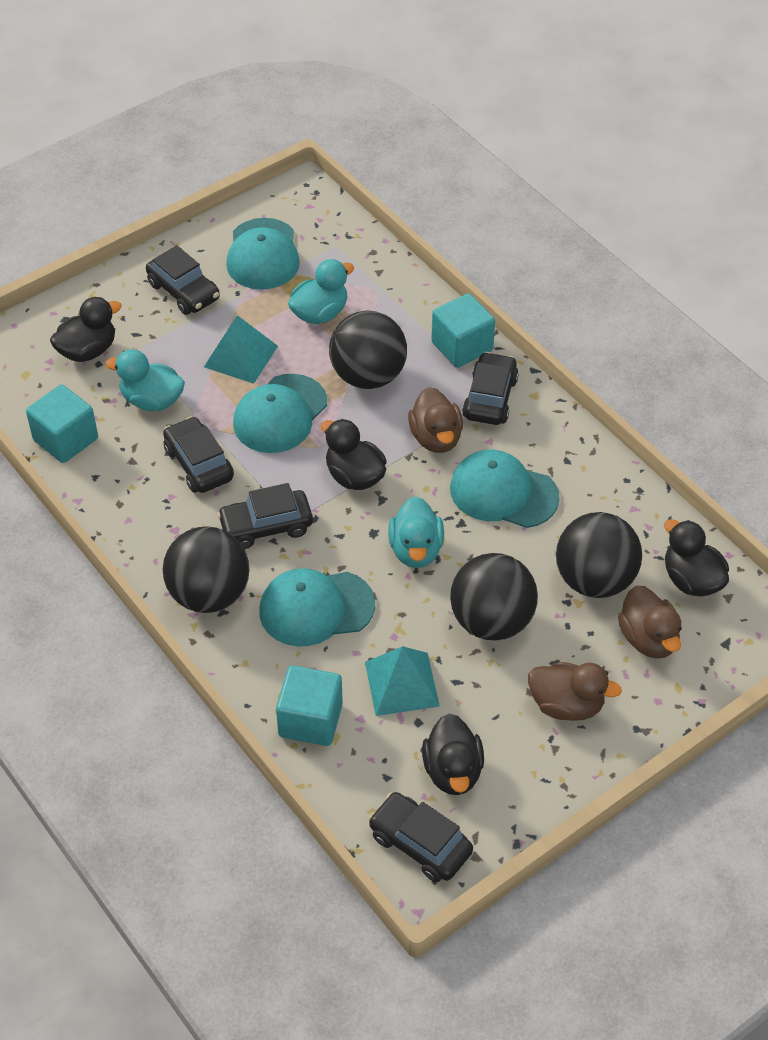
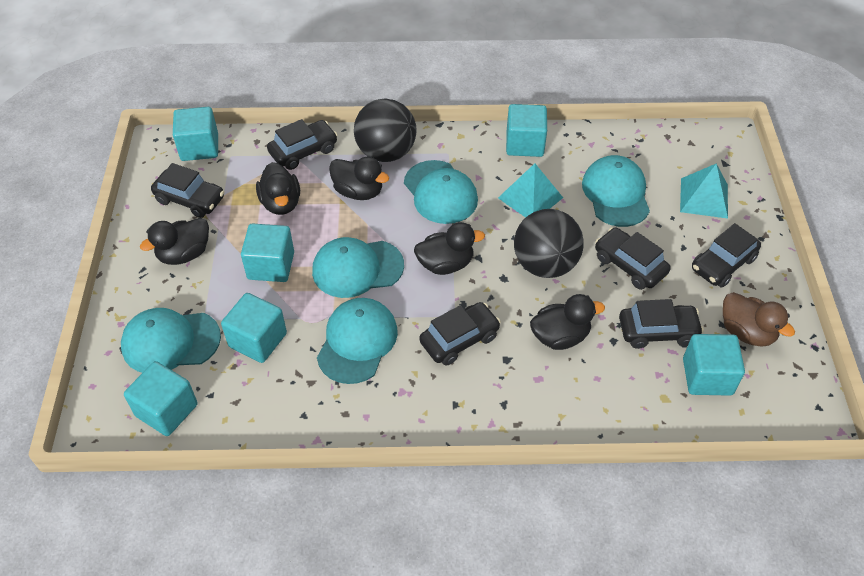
black ball: [163,526,250,613] [329,310,407,389] [450,553,538,641] [556,512,642,598] = 4 -> [354,99,417,162] [514,209,584,278] = 2
black car: [146,245,220,315] [163,417,234,493] [217,483,313,549] [368,792,473,882] [462,352,519,425] = 5 -> [151,163,224,218] [267,119,337,170] [419,302,501,366] [595,227,671,290] [619,299,704,349] [692,223,761,288] = 6
black duck: [50,297,122,362] [321,419,387,490] [422,714,484,795] [664,519,729,597] = 4 -> [140,218,209,265] [256,162,300,215] [329,157,389,200] [414,222,485,275] [530,294,605,350] = 5
brown duck: [408,387,463,453] [528,662,622,721] [618,585,682,659] = 3 -> [723,292,795,347] = 1
turquoise cap: [226,218,300,290] [233,374,327,453] [259,569,375,647] [450,450,560,528] = 4 -> [121,308,221,373] [312,237,404,298] [317,298,398,384] [404,160,478,224] [582,155,650,227] = 5
turquoise cube: [26,385,98,463] [276,665,343,746] [431,293,495,368] = 3 -> [124,361,198,436] [173,107,218,161] [221,293,287,363] [241,223,294,282] [506,104,547,157] [683,334,745,396] = 6
turquoise duck: [105,349,185,411] [288,259,354,324] [388,496,444,568] = 3 -> none = 0

